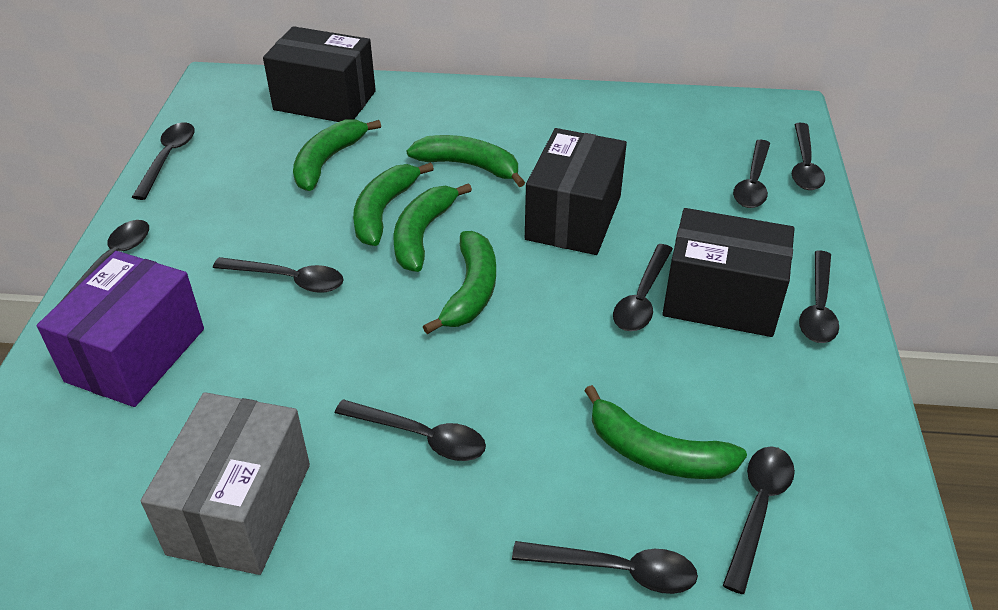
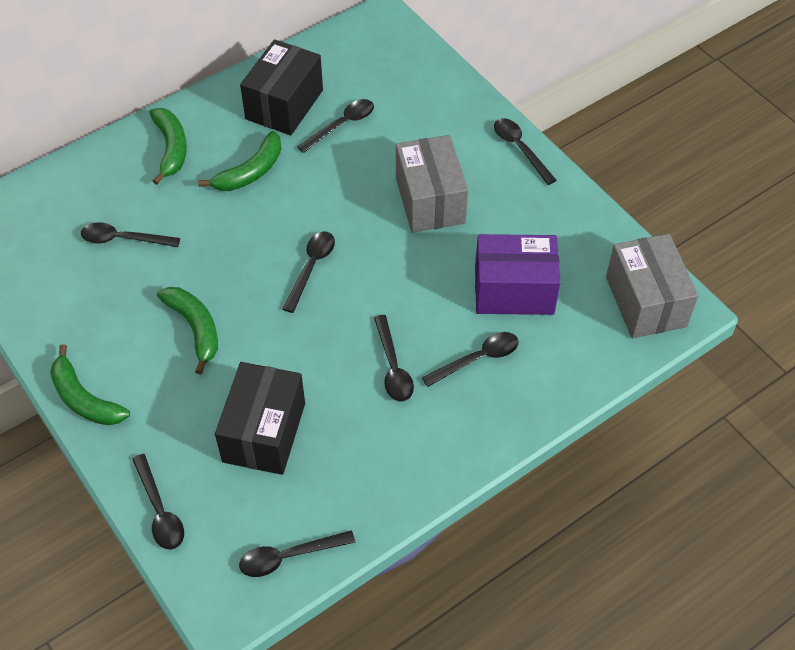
black box: [263,26,376,122] [525,128,627,255] [663,208,795,337] = 3 -> [215,362,305,475] [240,39,323,135] = 2
black spoon: [59,220,149,303] [132,122,195,200] [213,257,344,293] [335,400,486,461] [512,541,698,594] [613,244,673,331] [723,446,795,594] [733,140,770,208] [792,123,825,190] [799,251,839,343] = 10 -> [81,223,180,247] [132,454,184,550] [239,530,355,577] [282,231,335,313] [297,99,374,153] [374,315,414,402] [422,332,518,387] [494,118,557,185] = 8
green banana: [293,119,381,191] [353,162,434,246] [394,183,472,272] [406,135,525,187] [423,231,496,334] [584,385,747,479] = 6 -> [50,344,130,425] [149,108,187,185] [157,287,218,374] [198,131,281,191] = 4
grey box: [141,392,310,575] = 1 -> [396,135,468,233] [606,234,698,338] = 2

